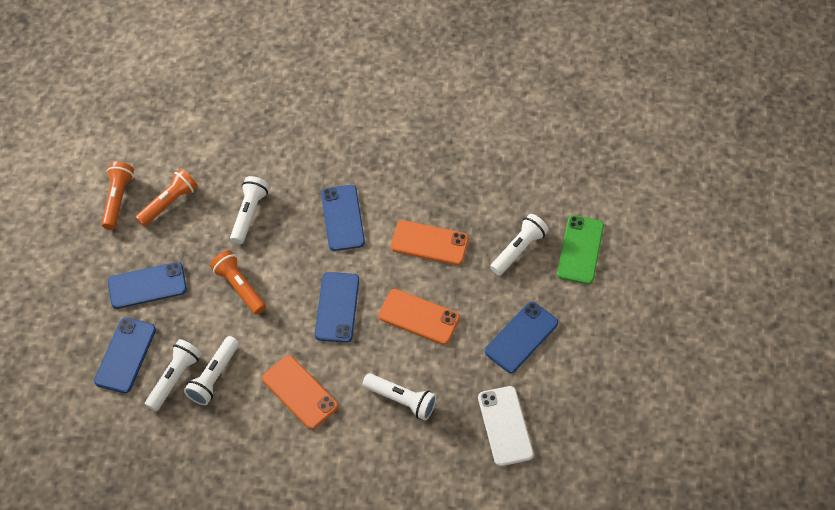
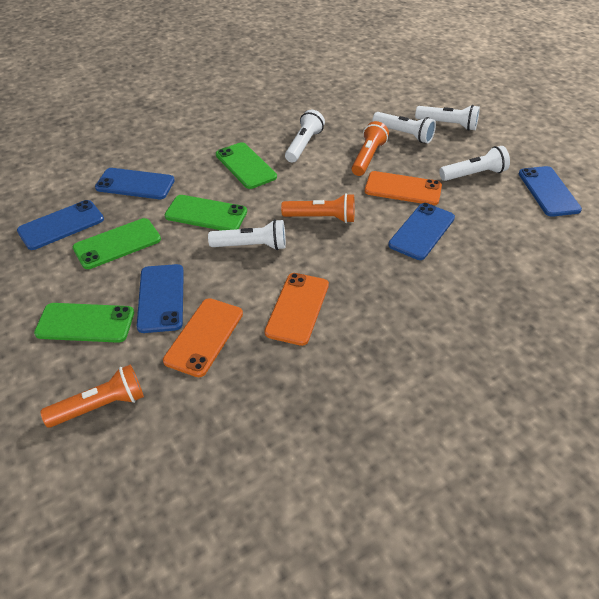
green phone: [557,215,604,284] = 1 -> [34,303,134,343] [73,218,161,269] [165,195,247,230] [216,142,277,189] = 4
white phone: [478,386,534,466] = 1 -> none = 0

